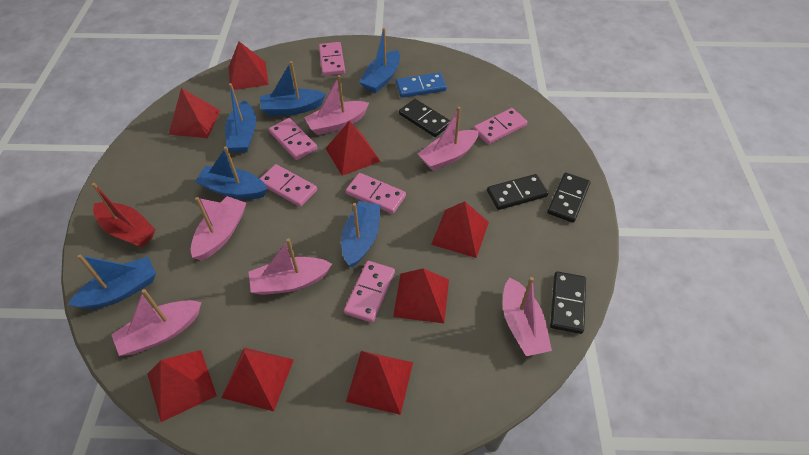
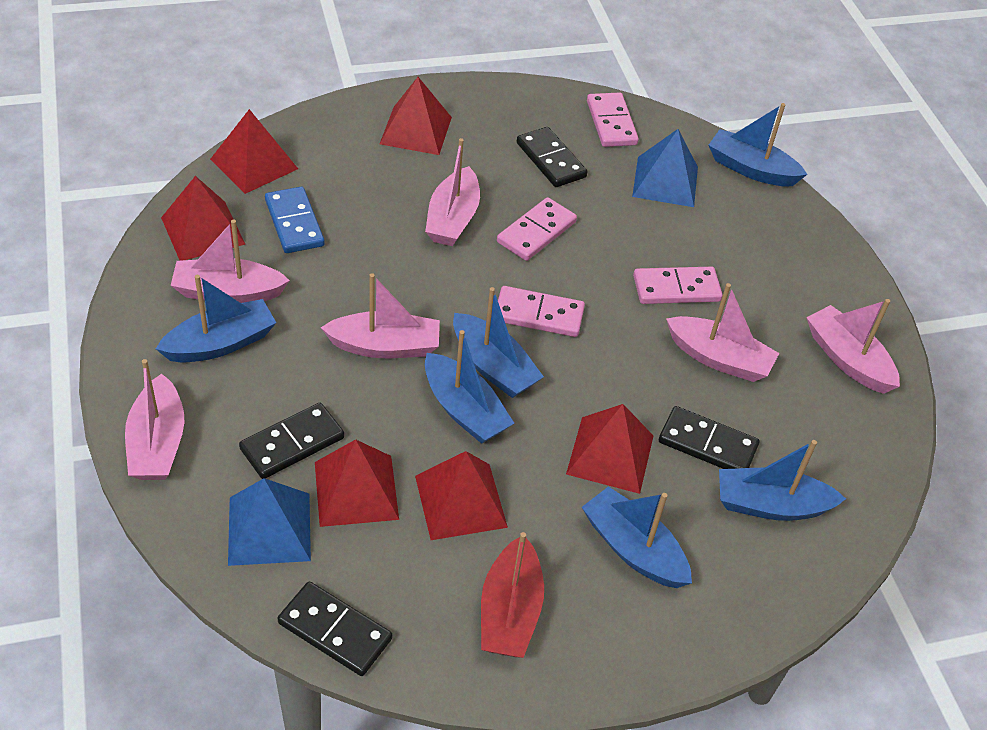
blue pyramid: none = 0 -> [228,478,311,566] [632,129,698,207] = 2
pink domino: [260,164,317,207] [269,118,317,160] [319,42,345,76] [344,261,395,323] [346,173,406,214] [473,108,527,144] = 6 -> [497,197,577,261] [498,286,585,337] [587,92,639,147] [633,267,723,304] = 4
red pyramid: [148,350,217,422] [169,88,220,138] [222,348,294,411] [229,42,269,90] [326,121,381,176] [346,351,413,415] [393,268,449,323] [431,201,489,258] = 8 -> [161,176,245,261] [210,109,298,194] [315,439,399,527] [380,77,452,155] [415,451,508,540] [566,404,653,494] = 6

